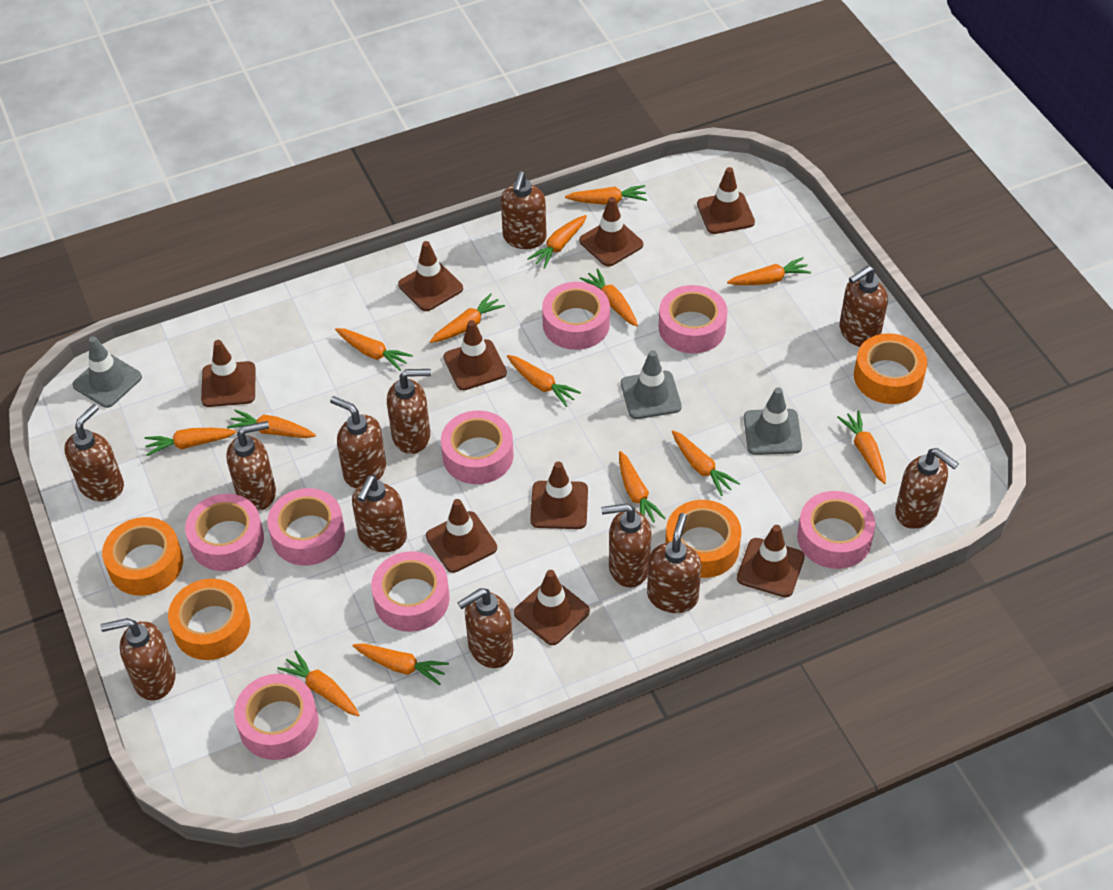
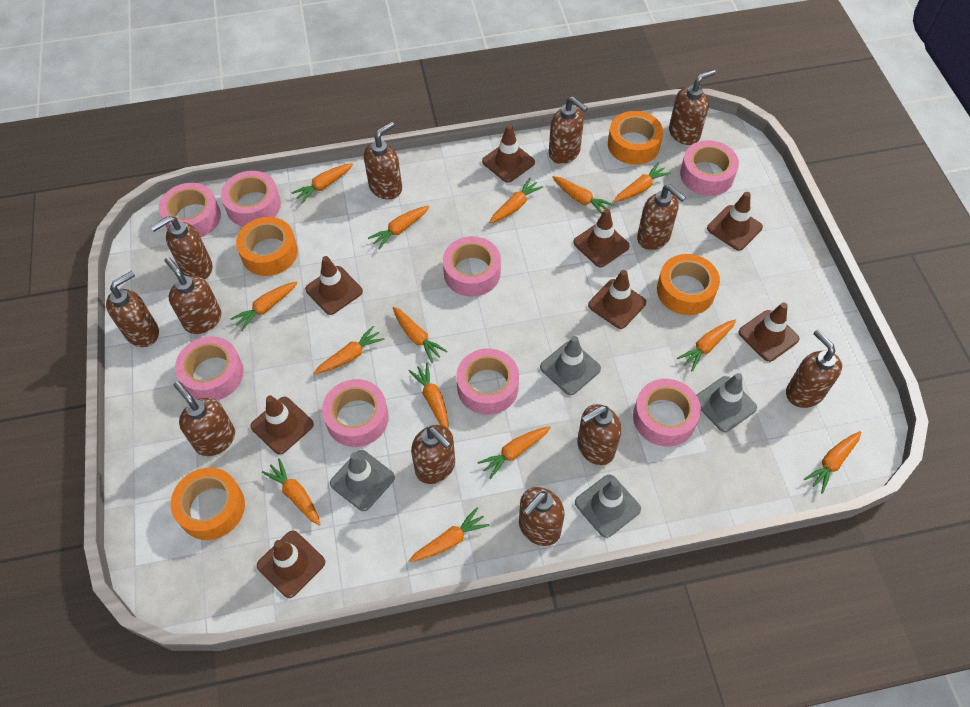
brown traffic cone: [201,340,256,407] [398,241,463,311] [426,499,497,573] [443,320,507,390] [514,570,590,645] [530,461,588,529] [579,197,643,267] [697,167,755,234] [737,525,805,597] = 9 -> [250,395,314,454] [257,531,325,598] [305,256,363,315] [482,125,535,183] [573,209,630,267] [588,270,646,329] [707,192,763,251] [738,303,800,362] = 8
grey traffic cone: [72,336,142,408] [621,350,682,419] [744,388,802,455] = 3 -> [330,450,395,511] [540,336,601,395] [575,475,641,538] [697,373,757,432] = 4

